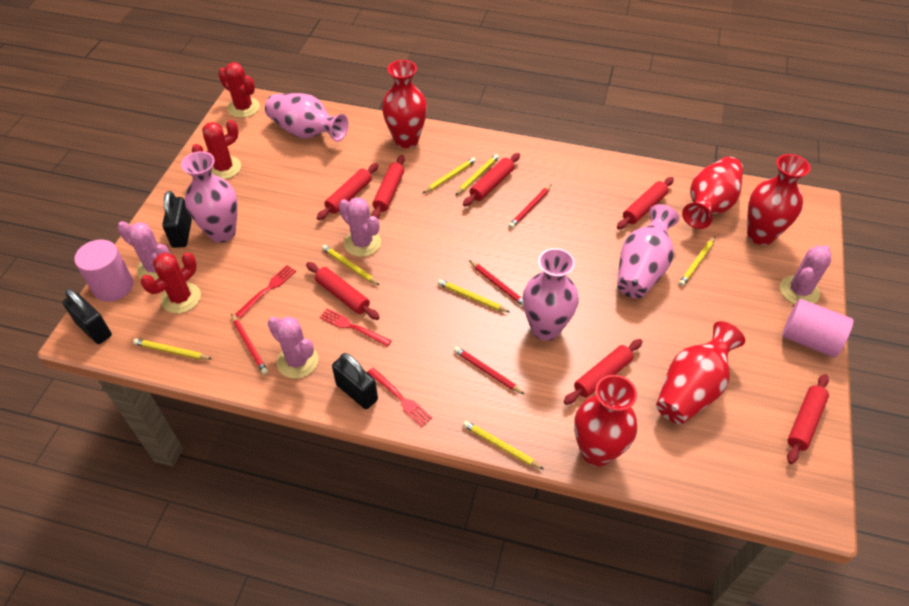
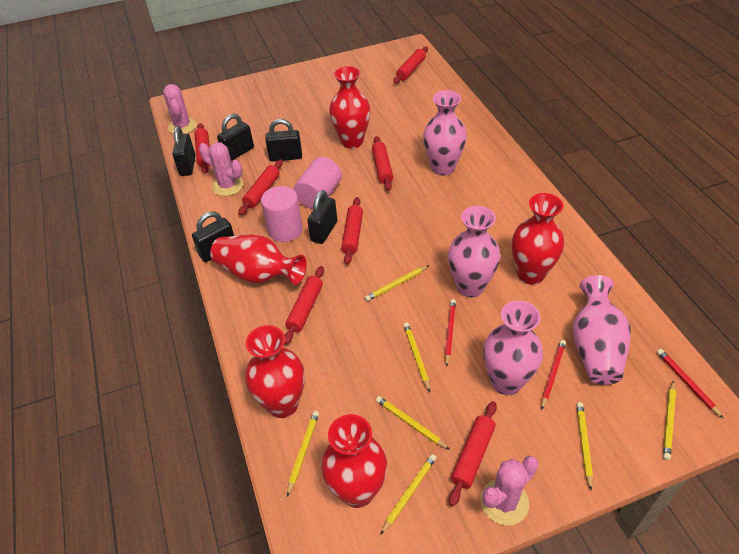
black padlock: [63,289,112,344] [162,191,192,248] [332,353,378,409] = 3 -> [173,126,196,176] [192,211,234,262] [217,114,254,161] [265,119,302,162] [307,190,337,244] = 5
pink cactus: [117,221,170,281] [268,316,319,379] [339,197,381,257] [780,245,831,304] = 4 -> [163,84,197,134] [199,142,243,196] [480,456,539,525] = 3
red cactus: [141,252,201,313] [192,120,241,179] [218,62,260,118] = 3 -> none = 0
red fork: [235,265,296,318] [319,308,391,347] [367,367,432,427] = 3 -> none = 0
red pencil: [231,314,268,375] [454,346,524,394] [469,260,524,307] [509,184,552,229] = 4 -> [445,299,456,367] [541,340,566,410] [657,349,724,419] = 3

